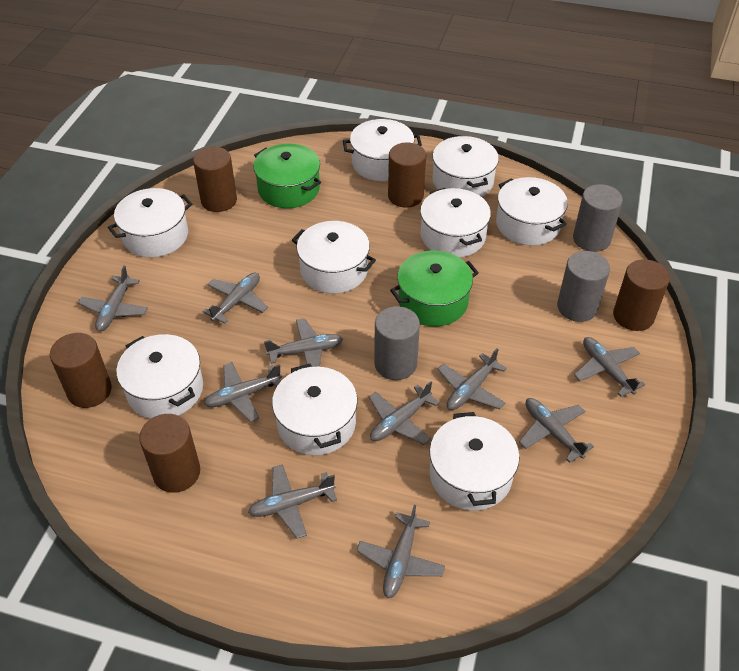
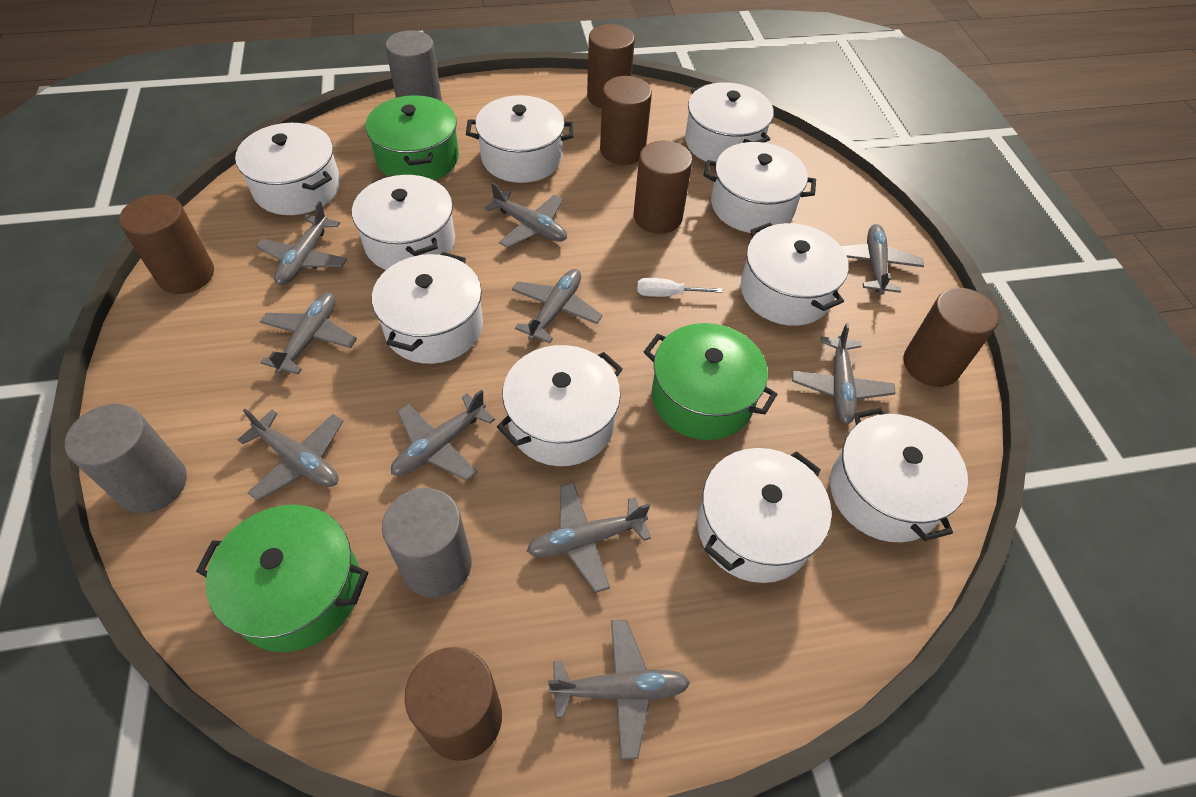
brown cylinder: [50,333,112,408] [139,414,200,493] [193,147,237,212] [388,143,426,208] [613,259,670,331] = 5 -> [119,194,214,294] [405,647,502,761] [587,24,635,108] [600,76,652,165] [634,141,693,234] [904,288,999,387] = 6
green pot: [253,143,321,208] [390,250,479,326] = 2 -> [196,505,368,652] [366,95,459,180] [644,323,778,440] = 3
white pot: [108,188,192,258] [116,334,203,419] [272,364,358,455] [292,221,376,294] [343,119,422,181] [420,188,491,257] [429,412,520,511] [432,136,499,197] [496,177,568,246] = 9 -> [235,123,340,215] [352,175,455,270] [372,252,483,364] [466,95,574,183] [497,345,623,466] [685,82,774,162] [698,448,832,583] [704,142,816,234] [741,223,849,326] [830,408,968,542] = 10
white screwdriver: none = 0 -> [637,278,722,297] = 1

